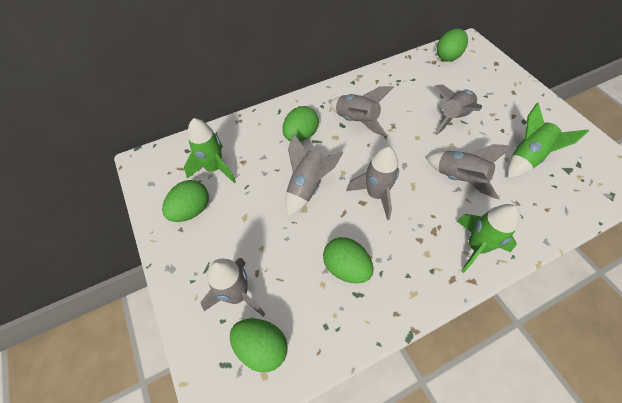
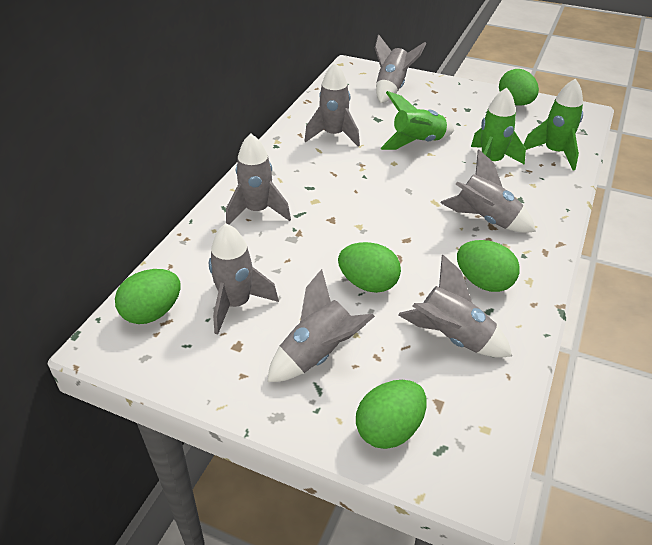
grey rocket: [200,258,265,317] [285,133,343,217] [330,86,394,137] [346,147,399,220] [426,144,513,199] [434,84,482,135] = 6 -> [209,223,279,335] [226,133,291,224] [267,269,375,382] [305,63,360,147] [375,34,426,103] [398,255,512,358] [440,149,536,233] = 7

